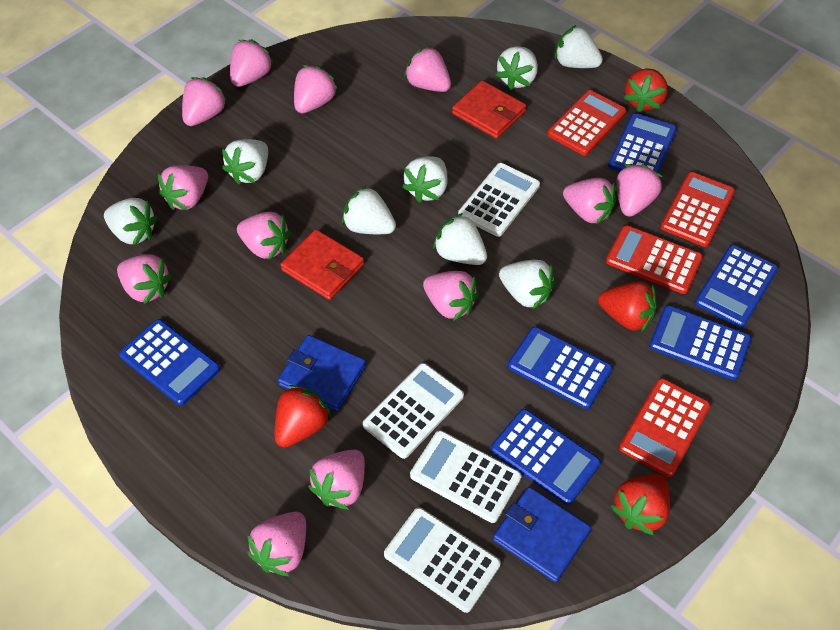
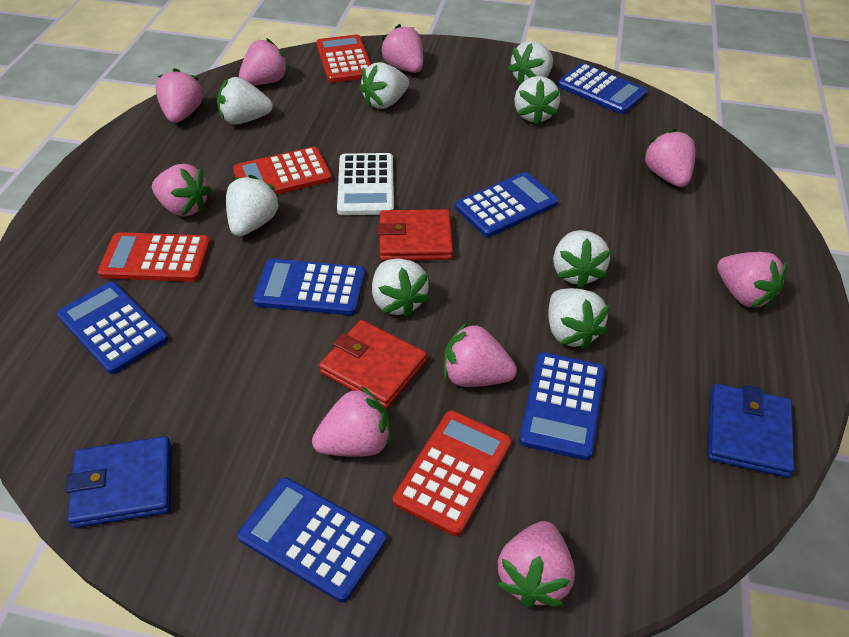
pink strawberry: [117,254,172,304] [158,165,208,210] [182,77,228,126] [230,39,274,87] [237,212,291,260] [247,512,306,577] [294,65,338,113] [308,449,365,510] [404,46,451,92] [423,271,479,321] [563,178,616,224] [616,164,663,217] = 12 -> [152,164,212,217] [156,68,204,123] [239,38,289,85] [312,386,391,457] [380,24,423,73] [444,322,517,387] [496,521,575,608] [643,129,695,187] [717,252,787,309] = 9
red strawberry: [275,385,331,448] [598,281,657,332] [611,474,670,535] [624,68,668,112] = 4 -> none = 0
white calculator: [363,363,464,459] [384,508,501,613] [410,430,522,523] [458,163,540,237] = 4 -> [337,153,394,215] = 1

